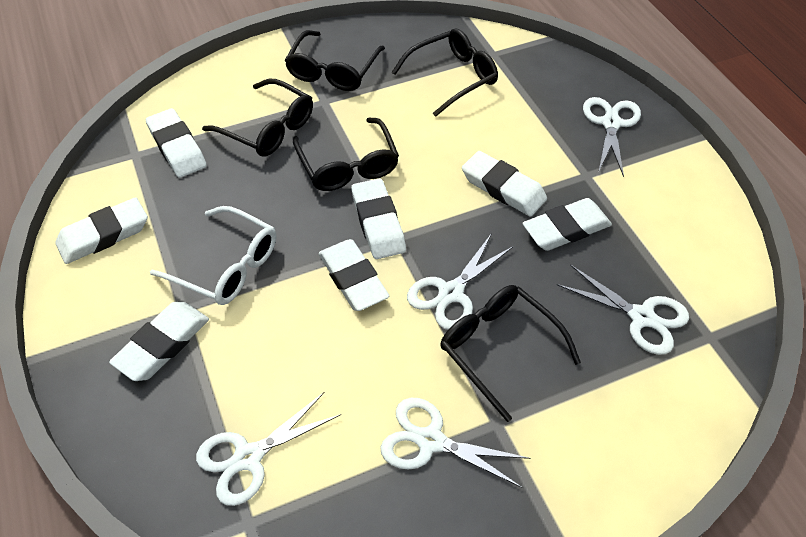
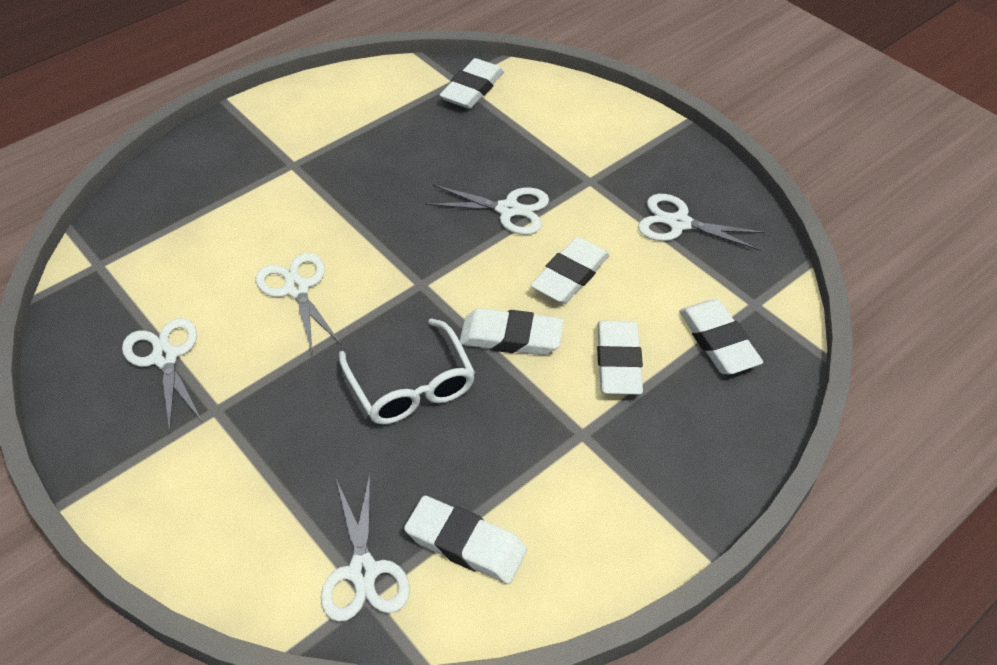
black glasses: [202,79,313,156] [285,30,385,91] [293,118,399,191] [392,28,498,117] [440,285,581,422] = 5 -> none = 0
white eraser: [55,197,148,264] [109,302,209,381] [146,108,207,178] [319,239,389,311] [351,178,406,259] [462,151,547,217] [522,198,612,251] = 7 -> [404,496,527,584] [440,58,504,109] [459,308,564,355] [530,237,610,304] [597,321,643,395] [679,299,763,374] = 6

